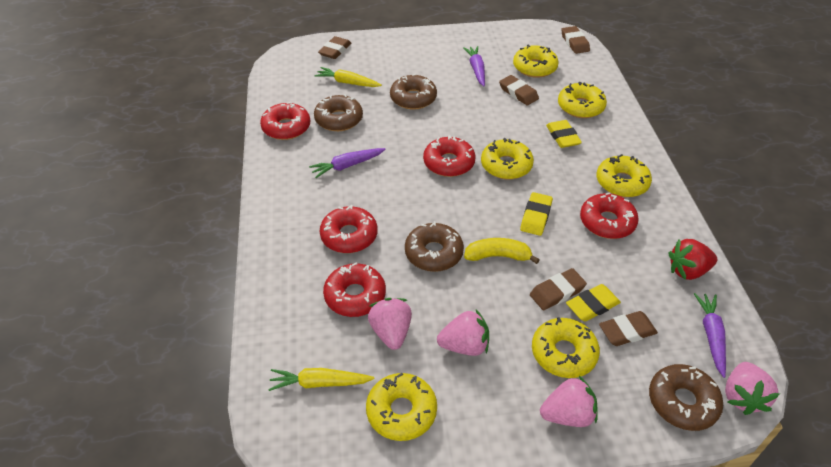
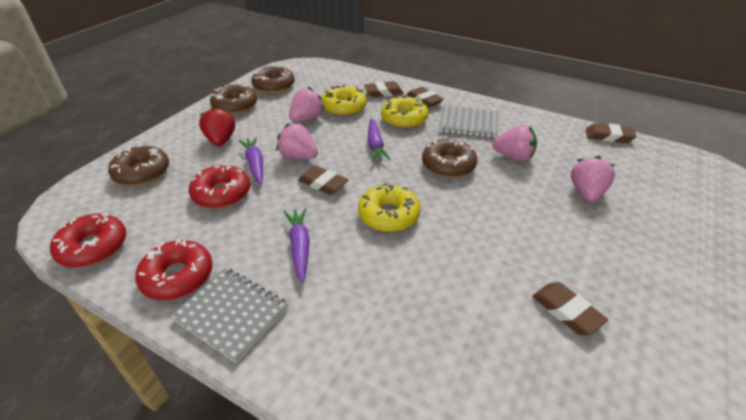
grey notebook: none = 0 -> [170,268,288,363] [439,105,498,138] = 2
red donut: [260,102,310,140] [320,205,378,253] [323,262,386,317] [423,135,476,177] [580,192,639,239] = 5 -> [50,214,126,267] [135,238,213,300] [189,163,250,209] = 3
yellow banana: [464,238,539,264] = 1 -> none = 0
yellow carrot: [268,368,374,391] [314,67,382,87] = 2 -> none = 0
yellow donut: [366,373,437,441] [481,138,534,179] [513,45,559,78] [532,317,600,378] [558,82,607,118] [597,154,652,197] = 6 -> [321,85,367,116] [358,183,420,232] [381,95,429,128] = 3
yellow eraser: [520,192,553,236] [546,120,582,148] [566,284,621,322] = 3 -> none = 0

